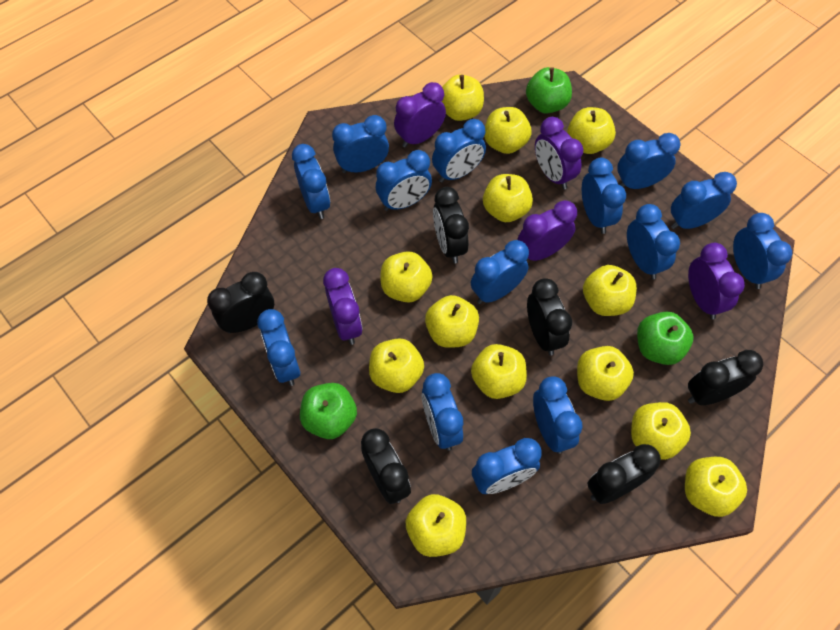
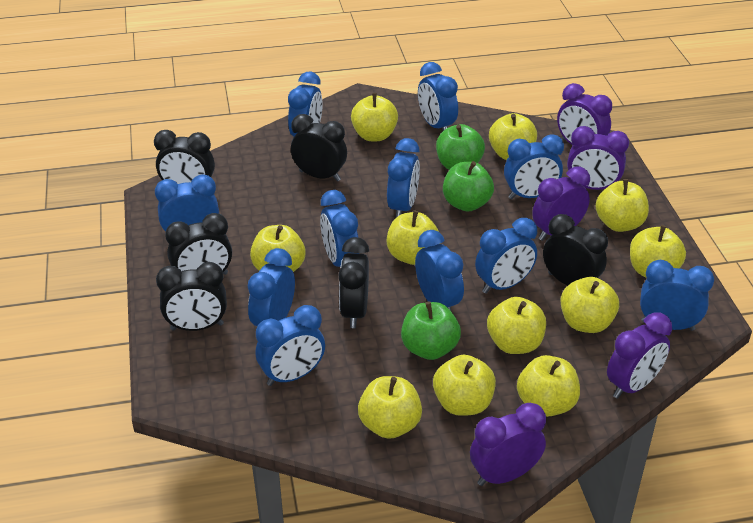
blue clock: [257,309,300,386] [292,144,330,219] [332,115,389,173] [376,150,432,211] [421,373,463,451] [432,119,486,183] [471,240,529,304] [472,438,542,494] [533,376,583,454] [582,158,626,234] [617,133,680,189] [627,204,680,279] [671,172,737,229] [733,213,792,289] = 14 -> [155,174,219,232] [248,248,295,326] [256,305,325,386] [288,72,323,136] [320,190,358,267] [387,138,420,218] [415,230,464,311] [418,62,458,131] [475,218,537,294] [504,134,564,199] [640,260,714,331] = 11
yellow apple: [369,338,424,393] [381,251,433,303] [406,494,466,557] [425,295,479,348] [441,74,484,121] [471,344,527,399] [483,174,533,222] [484,107,531,154] [567,107,616,154] [577,346,634,401] [583,265,637,316] [631,402,691,460] [685,457,747,517] = 13 -> [250,225,306,272] [351,93,398,141] [358,376,422,439] [387,210,439,265] [433,355,496,416] [487,297,546,354] [489,113,537,160] [517,355,580,417] [560,277,619,333] [595,179,649,232] [630,225,686,278] = 11

